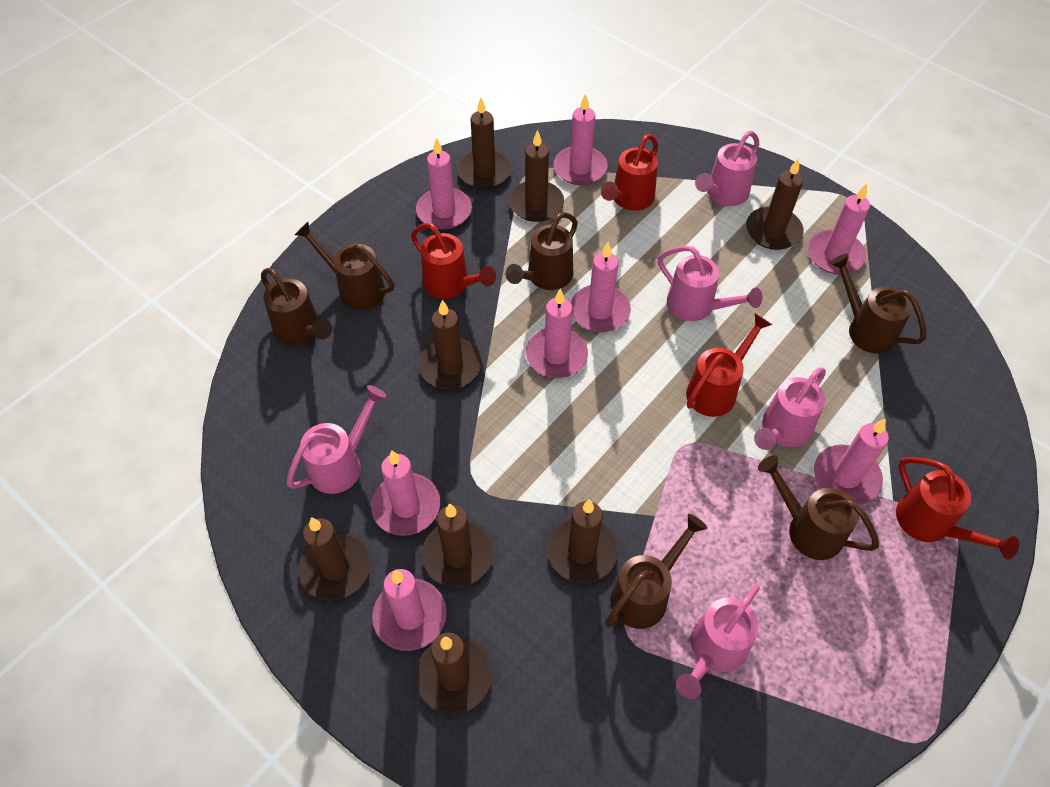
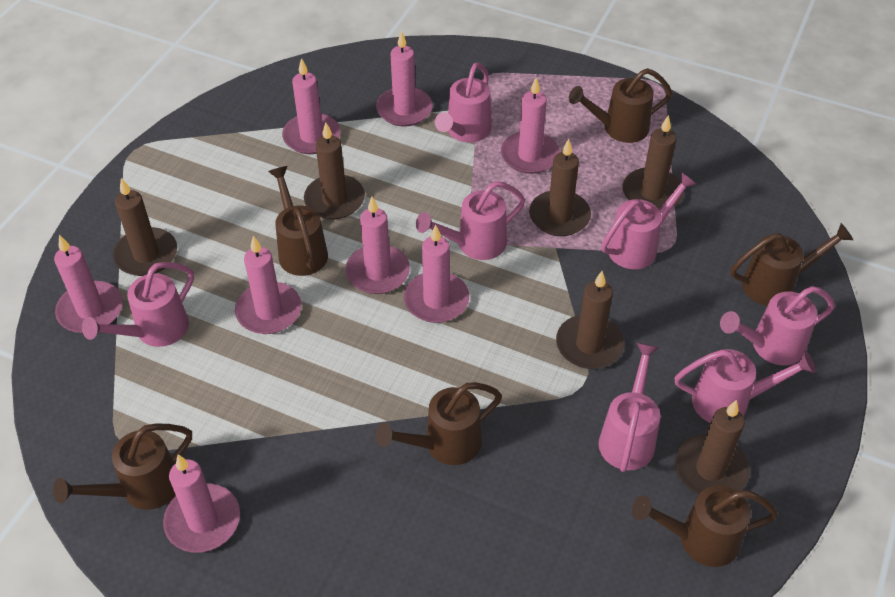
brown candle: [298,517,371,600] [416,633,493,714] [419,300,482,389] [422,503,493,587] [457,98,512,189] [509,130,564,222] [547,499,618,583] [746,158,803,250] = 8 -> [113,178,177,276] [304,122,365,219] [529,139,591,236] [556,271,624,369] [623,115,684,210] [675,400,749,494] = 6
pink watering can: [286,385,387,494] [658,246,763,321] [676,584,760,699] [695,131,759,206] [754,367,826,450] = 5 -> [82,262,194,347] [416,181,525,260] [435,63,491,143] [599,343,660,472] [601,172,696,269] [674,349,816,423] [720,286,835,365] = 7
red watering can: [411,223,496,299] [601,134,658,210] [686,313,772,417] [896,457,1019,559] = 4 -> none = 0

